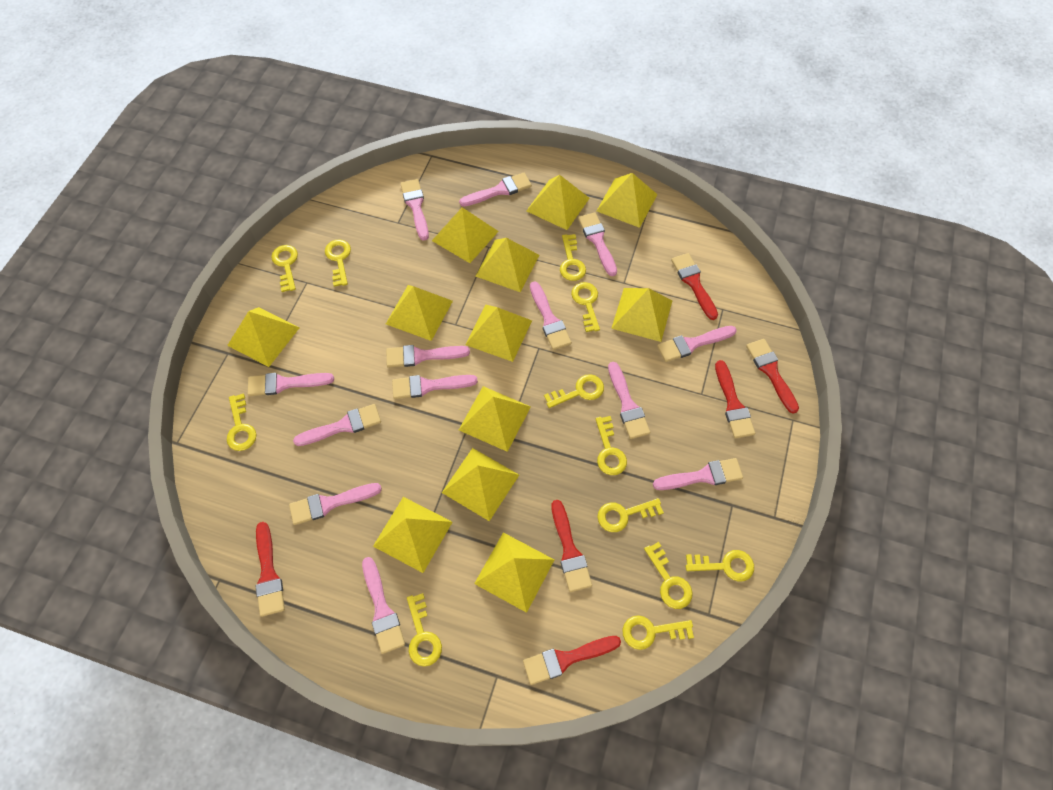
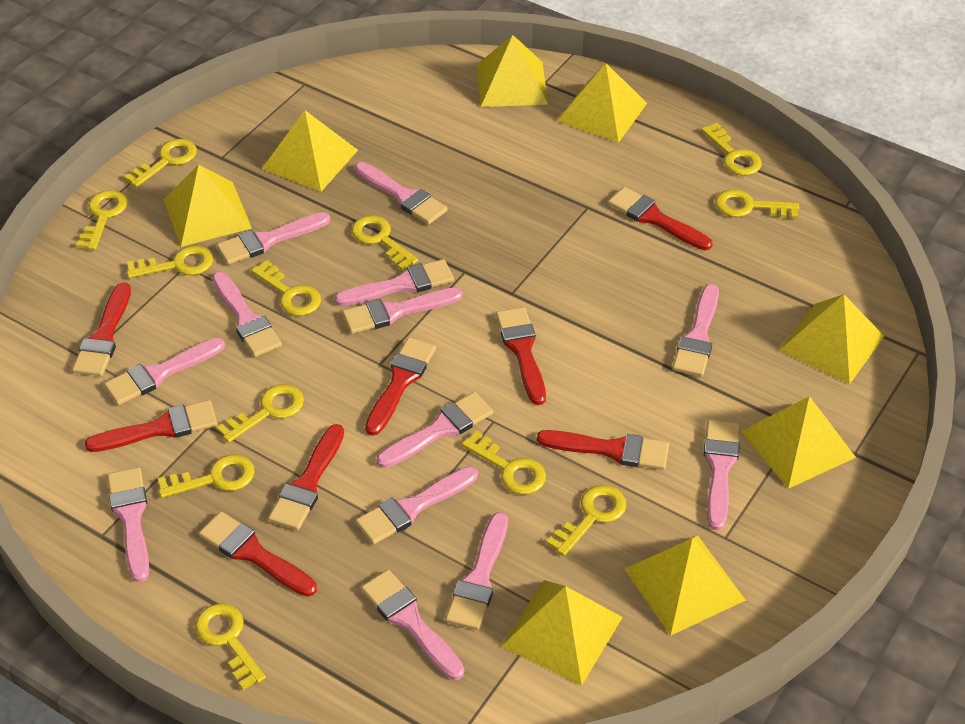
red brush: [255,522,285,617] [523,636,621,685] [551,500,592,592] [671,253,718,320] [715,360,755,438] [746,339,799,414] = 6 -> [72,282,131,376] [85,400,217,452] [199,511,317,597] [268,424,344,530] [365,337,436,436] [496,307,546,405] [537,430,669,470] [608,187,713,250] = 8
yellow pyramid: [227,307,300,367] [373,497,452,573] [386,285,453,341] [432,207,499,263] [442,448,519,521] [459,386,531,452] [465,305,532,362] [474,533,554,613] [475,238,539,292] [526,175,590,230] [597,173,658,228] [611,288,673,342] = 12 -> [163,165,252,247] [262,110,358,192] [477,35,548,107] [502,580,623,686] [557,63,647,143] [625,536,746,636] [741,396,856,489] [779,294,884,384] = 8

